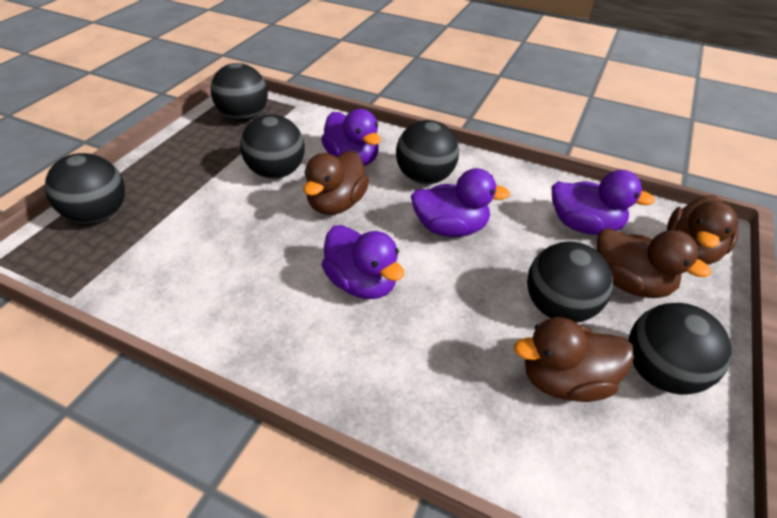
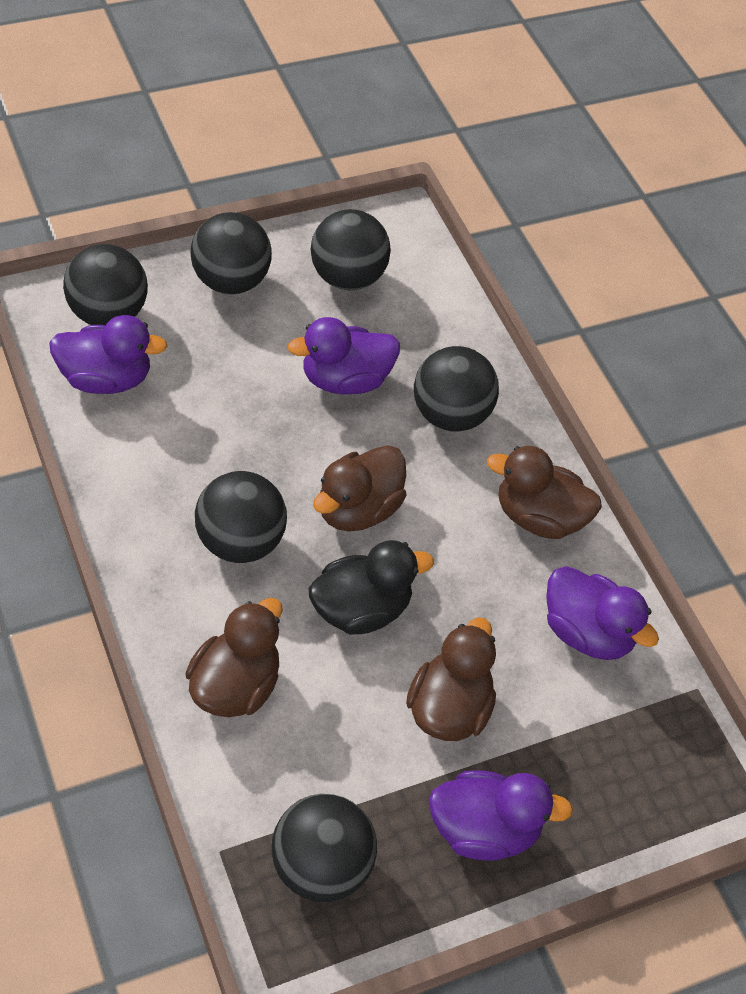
black duck: none = 0 -> [309,540,434,634] = 1

